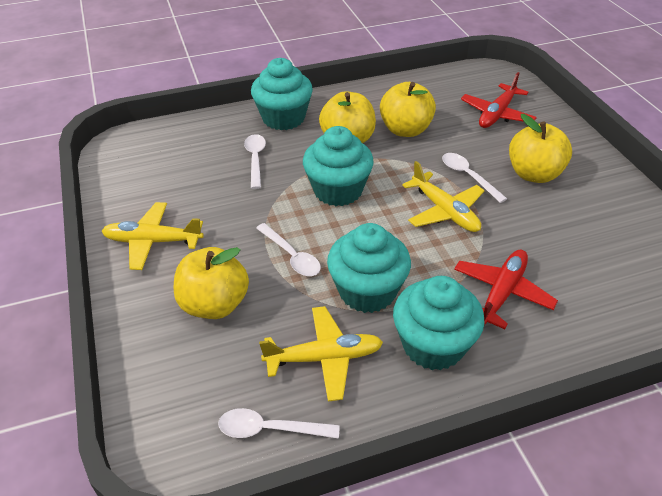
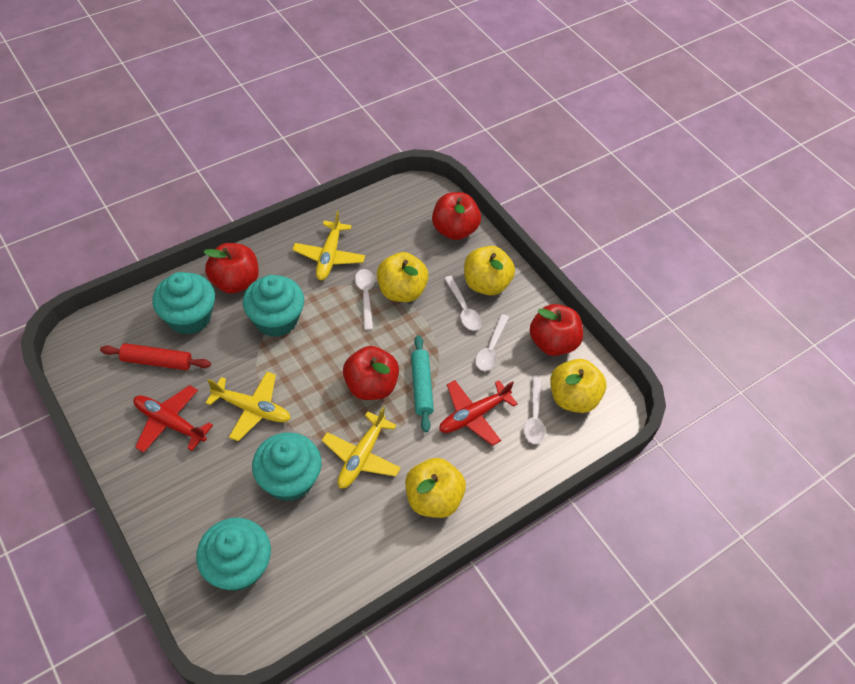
red apple: none = 0 -> [204,243,259,294] [343,346,399,400] [432,192,481,240] [530,304,583,356] = 4
red rolling pin: none = 0 -> [100,343,211,370] = 1
turquoise rolling pin: none = 0 -> [411,335,434,432] = 1

